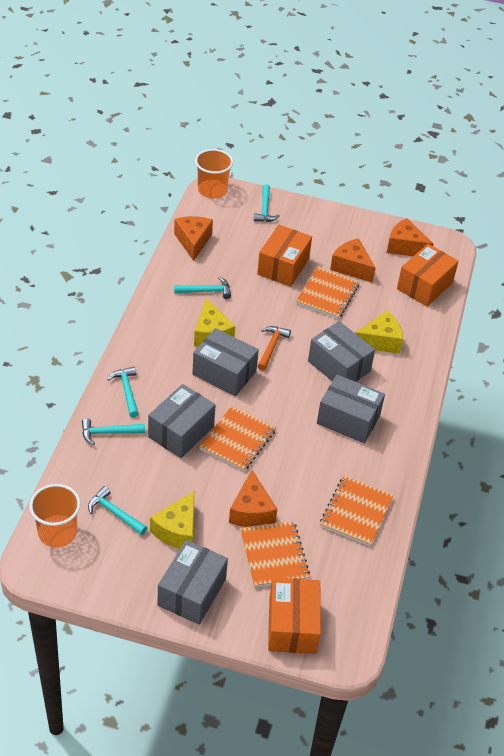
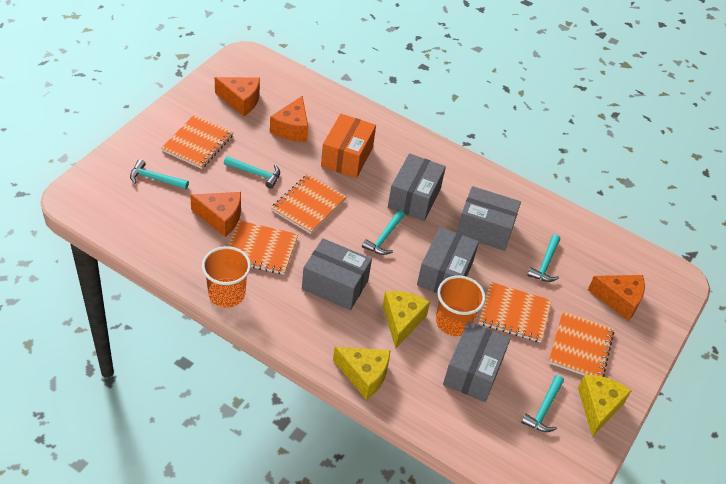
orange box: [257,225,312,287] [268,577,321,654] [397,244,459,307] = 3 -> [321,114,376,178] = 1
orange hammer: [258,326,291,371] = 1 -> none = 0
orange notebook: [199,406,276,471] [240,520,310,588] [296,267,360,319] [320,476,394,546] = 4 -> [162,115,233,169] [228,220,298,275] [271,174,347,234] [479,282,552,343] [548,311,614,377] = 5

